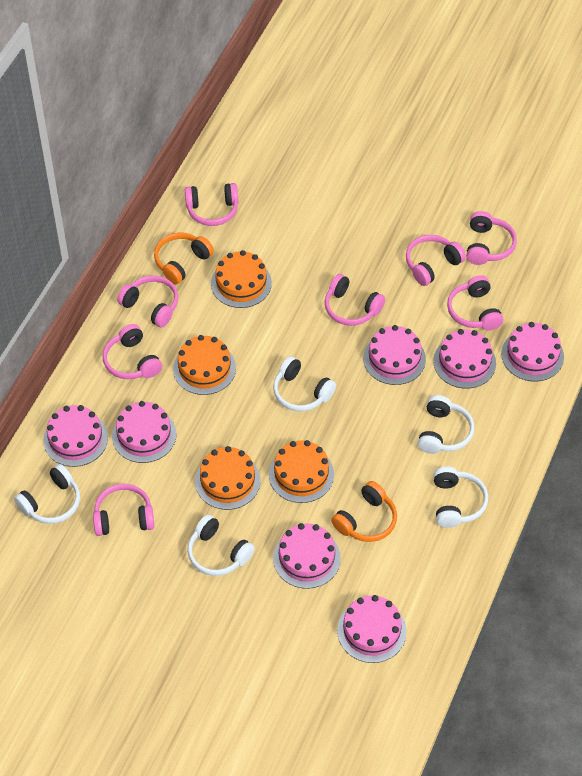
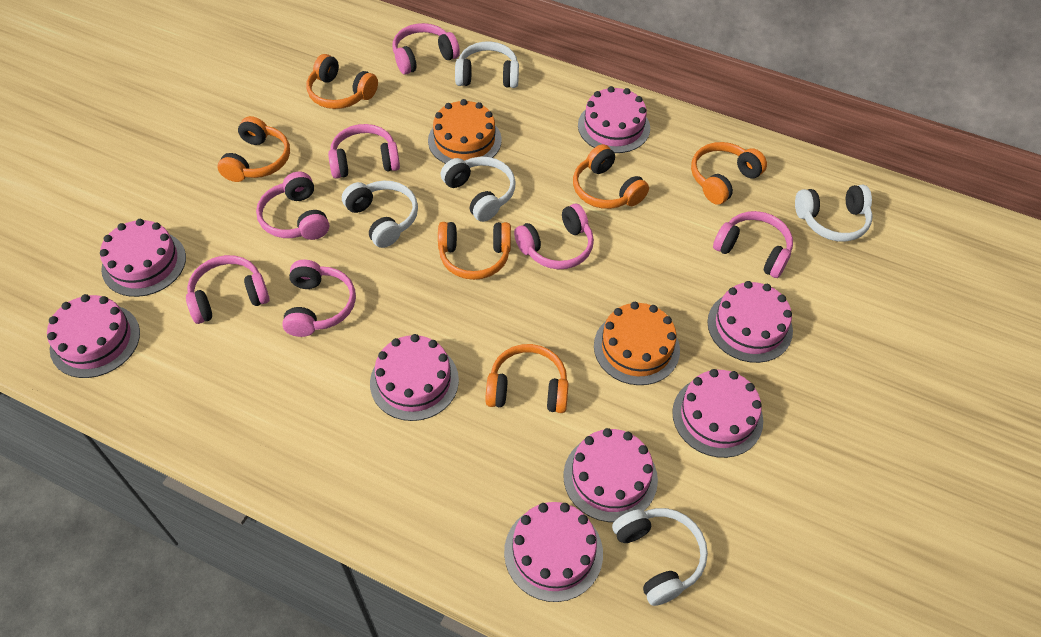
orange cake: [173,335,236,395] [195,446,260,510] [211,250,272,308] [269,440,334,503] = 4 -> [428,99,502,164] [594,302,680,385] = 2
orange headphones: [154,232,214,284] [331,481,397,542] = 2 -> [218,116,290,182] [307,54,378,109] [438,222,511,280] [485,344,569,413] [573,144,649,209] [691,142,767,205] = 6
pink cake: [43,405,108,467] [112,401,176,463] [273,523,341,589] [337,595,407,663] [363,325,426,385] [433,329,496,389] [501,322,564,381] = 7 -> [47,294,140,378] [100,219,186,297] [370,334,459,421] [504,502,603,602] [563,428,658,522] [578,86,650,153] [672,369,763,458] [707,281,793,363] = 8
pink headphones: [93,484,155,536] [103,324,162,379] [117,275,178,328] [185,183,238,226] [325,274,385,326] [406,235,466,286] [447,275,503,331] [466,211,517,265] = 8 -> [186,255,270,324] [256,172,329,240] [282,260,356,337] [328,124,400,179] [393,23,460,75] [514,204,594,269] [713,211,793,278] = 7

